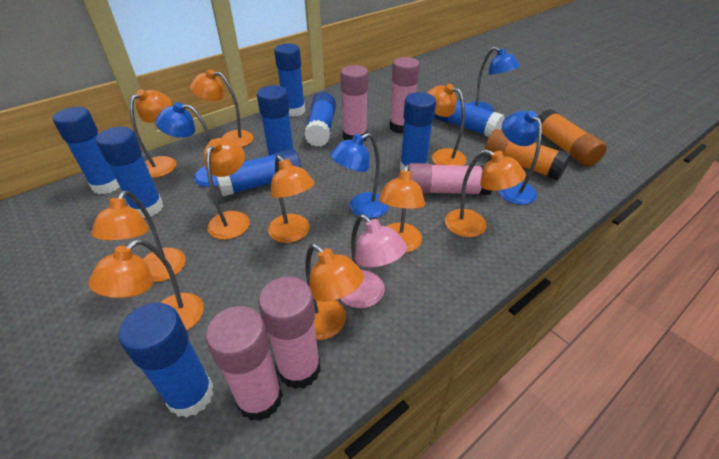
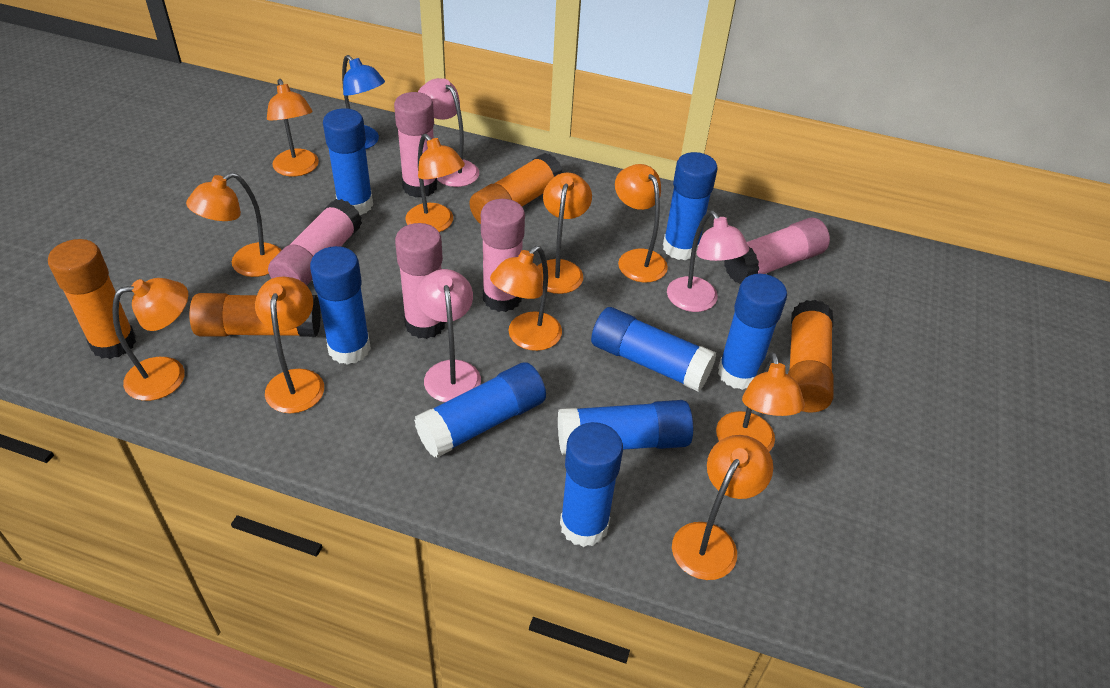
blue glue stick: [53,107,120,194] [96,127,163,218] [118,303,214,418] [216,149,301,196] [257,85,293,156] [274,43,305,117] [304,92,336,147] [400,92,436,170] [434,100,505,137] = 9 -> [310,246,371,365] [323,108,373,216] [414,362,546,458] [558,400,693,455] [560,422,623,547] [591,307,716,392] [663,152,717,260] [718,274,787,390] = 8
blue lamp: [155,102,219,187] [330,133,389,218] [468,47,520,112] [498,111,542,205] = 4 -> [342,55,385,149] = 1
orange glue stick: [485,129,571,181] [538,109,607,166] = 2 -> [48,239,136,359] [189,293,321,337] [469,153,563,224] [788,300,834,413] = 4
pink lamp: [340,214,407,308] = 1 -> [417,269,481,402] [418,78,479,187] [667,211,749,312] = 3

